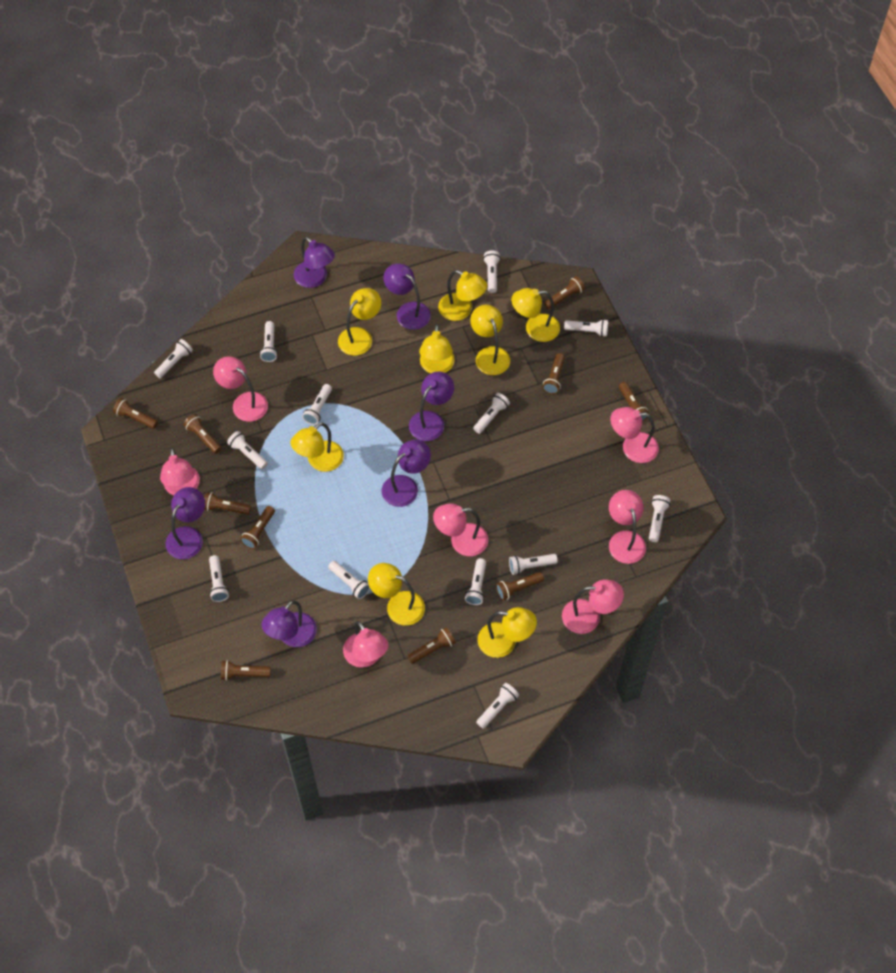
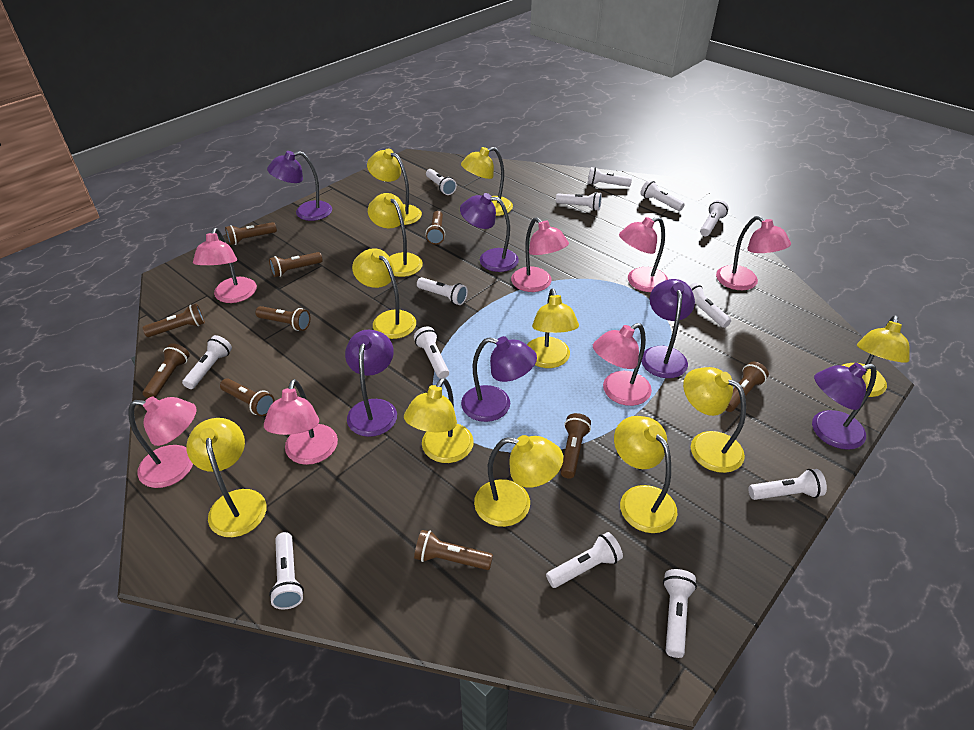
yellow lamp: [291,422,344,472] [338,288,381,356] [368,563,425,626] [419,324,455,373] [438,270,487,321] [470,305,510,375] [477,607,537,658] [511,288,560,342] = 8 -> [186,418,266,537] [352,248,416,339] [367,149,422,225] [368,193,423,277] [404,378,474,463] [461,147,513,216] [474,435,563,527] [527,288,579,368] [614,416,677,533] [683,367,746,473] [841,315,910,397] = 11

